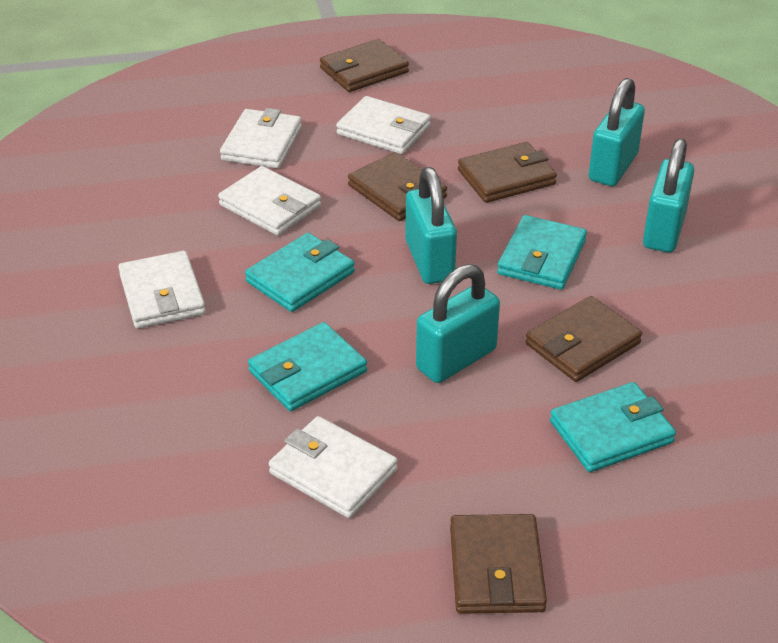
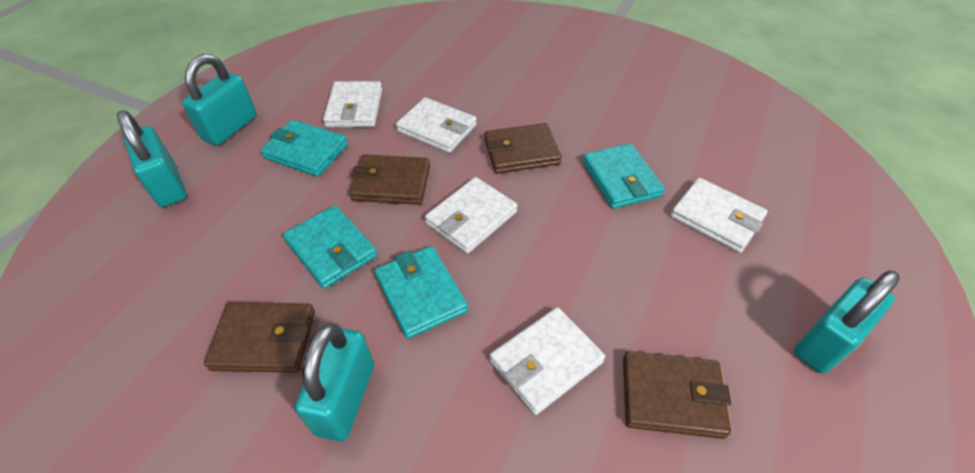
brown wallet: [320,39,409,92] [348,152,447,221] [450,514,547,614] [458,142,557,203] [525,296,642,382] = 5 -> [204,302,315,373] [349,154,430,205] [484,123,562,174] [623,351,731,439] = 4

